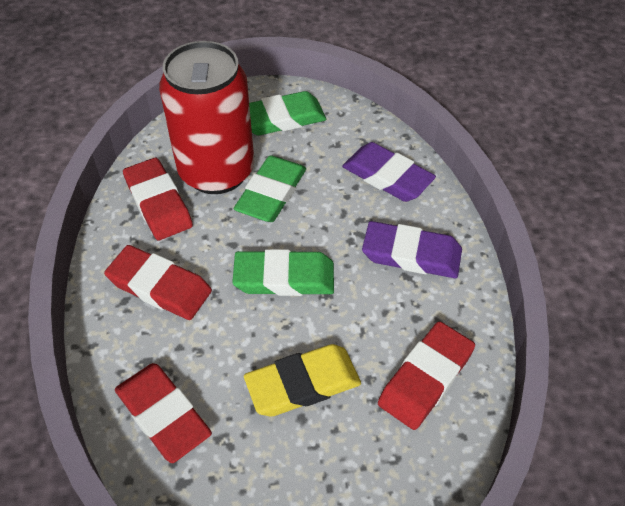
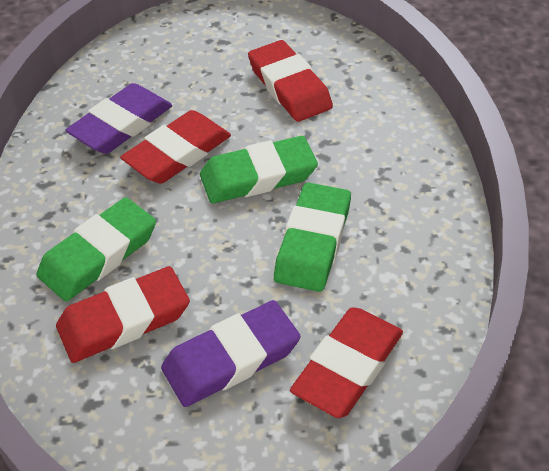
red can: [159,41,254,194] = 1 -> none = 0
yellow eraser: [244,344,361,417] = 1 -> none = 0

